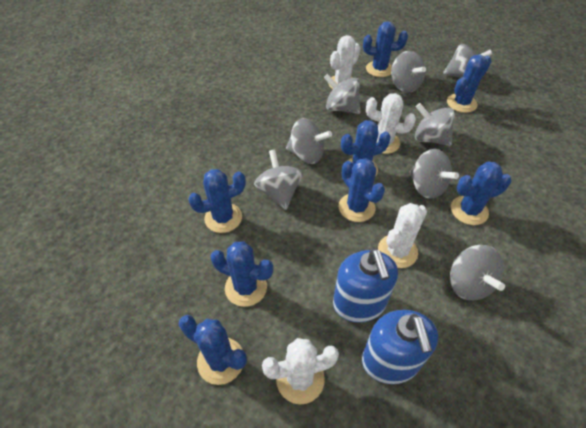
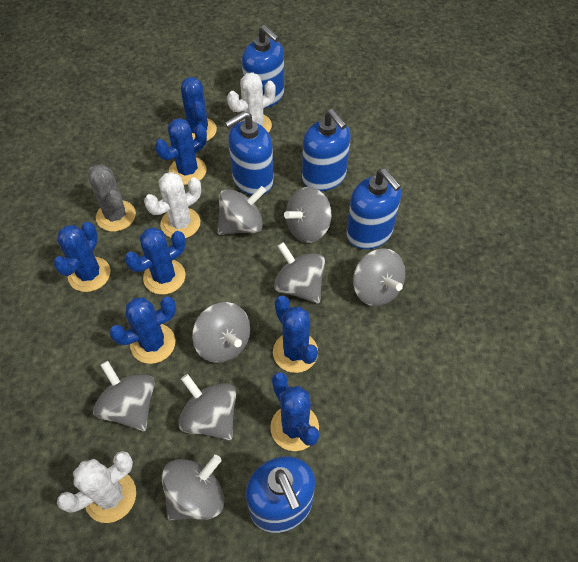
blue cactus: [179,315,247,385] [188,169,246,233] [210,241,273,307] [339,158,385,222] [341,120,391,177] [363,21,408,77] [447,54,491,113] [451,161,511,225] = 8 -> [53,222,110,292] [109,296,176,364] [124,227,186,295] [155,118,207,185] [181,77,217,141] [270,372,319,451] [273,296,318,373] = 7
blue soap dispenser: [333,248,398,323] [362,310,438,384] = 2 -> [225,111,274,195] [242,25,284,108] [246,456,315,533] [302,109,351,191] [346,168,401,249] = 5
grey cactus: none = 0 -> [88,164,136,232] = 1
white cactus: [262,338,339,405] [328,35,360,89] [366,93,416,154] [378,203,427,268] = 4 -> [57,451,136,523] [144,172,201,238] [227,72,276,133] = 3

